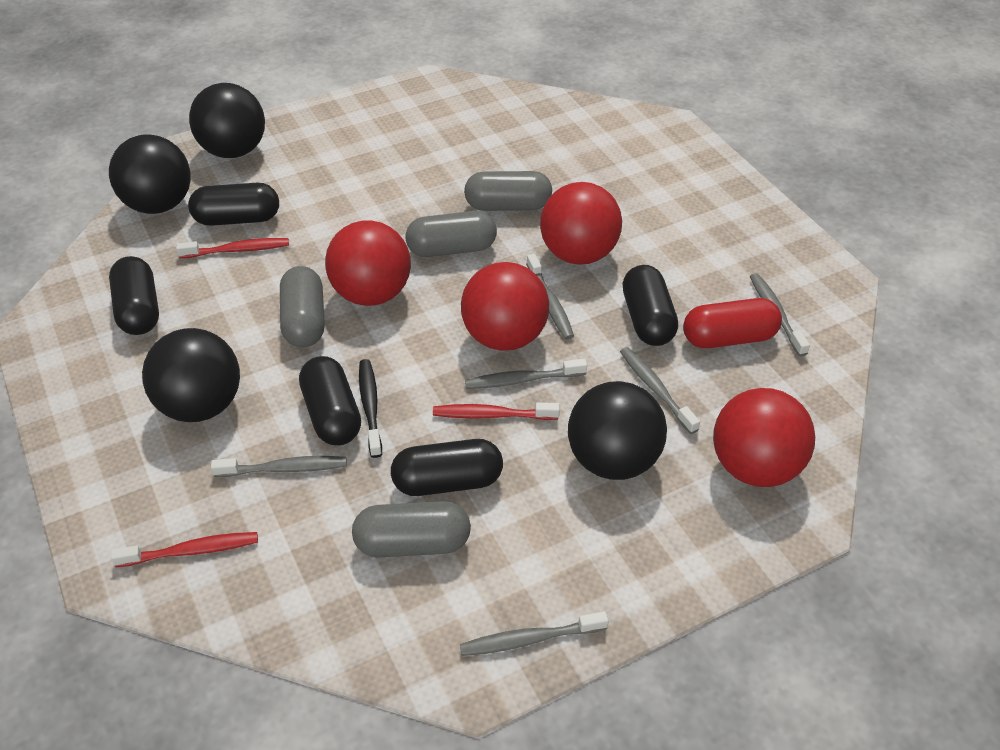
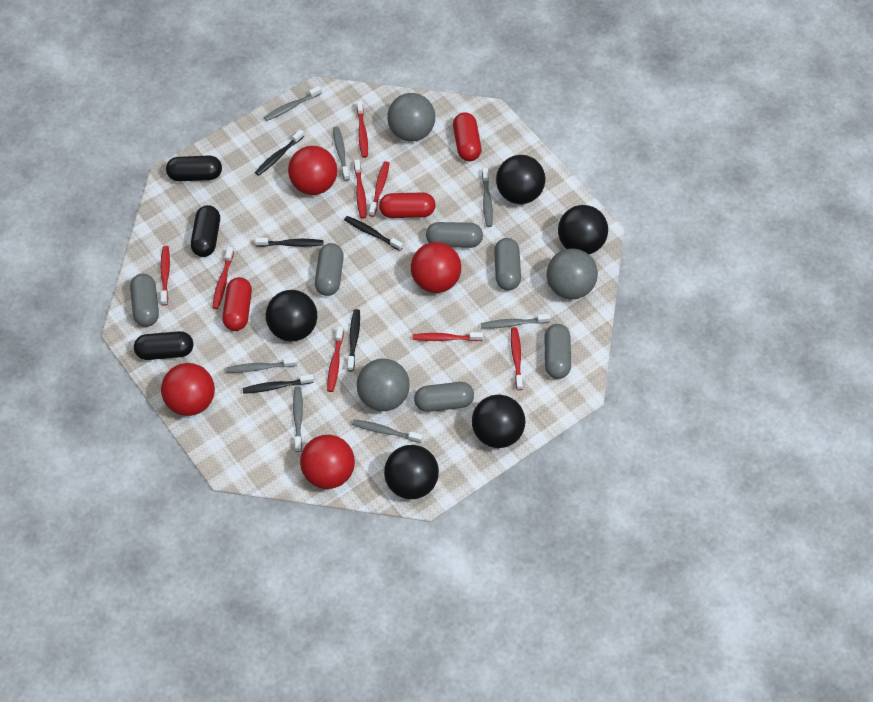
black ball: [109,134,191,214] [142,328,240,422] [189,83,265,158] [568,381,667,480] = 4 -> [266,290,317,341] [384,445,439,499] [472,394,525,448] [496,155,545,204] [558,205,608,254] = 5
black capsule: [109,256,159,335] [188,183,279,226] [299,356,361,445] [391,439,503,496] [622,265,678,346] = 5 -> [134,331,193,360] [166,155,222,181] [191,205,220,257] = 3
black toothbrush: [359,359,382,458] = 1 -> [243,374,314,394] [255,129,304,176] [255,238,324,247] [344,216,403,251] [347,309,360,372] = 5
grey ball: none = 0 -> [357,359,410,411] [387,93,435,141] [547,248,598,300] = 3
grey capsule: [280,266,325,347] [352,501,471,557] [406,211,497,257] [464,171,552,211] = 4 -> [130,274,159,327] [315,243,344,296] [414,382,474,412] [426,222,483,248] [494,238,521,290] [545,324,571,379] = 6
grey toothbrush: [211,456,346,477] [460,611,609,656] [465,359,587,389] [526,254,574,340] [620,347,700,434] [750,273,810,356] = 6 -> [226,358,297,373] [264,86,322,121] [293,386,303,452] [333,126,350,181] [352,419,423,443] [481,314,551,329] [482,168,493,227] = 7
red capsule: [683,298,782,348] = 1 -> [223,277,252,331] [379,192,436,218] [453,112,481,161] = 3
red toothbrush: [111,532,258,567] [176,238,289,258] [433,402,560,420] = 3 -> [160,246,170,306] [212,247,234,309] [327,327,344,392] [354,160,367,219] [357,101,368,158] [369,161,390,217] [413,332,483,341] [511,327,523,390] = 8

